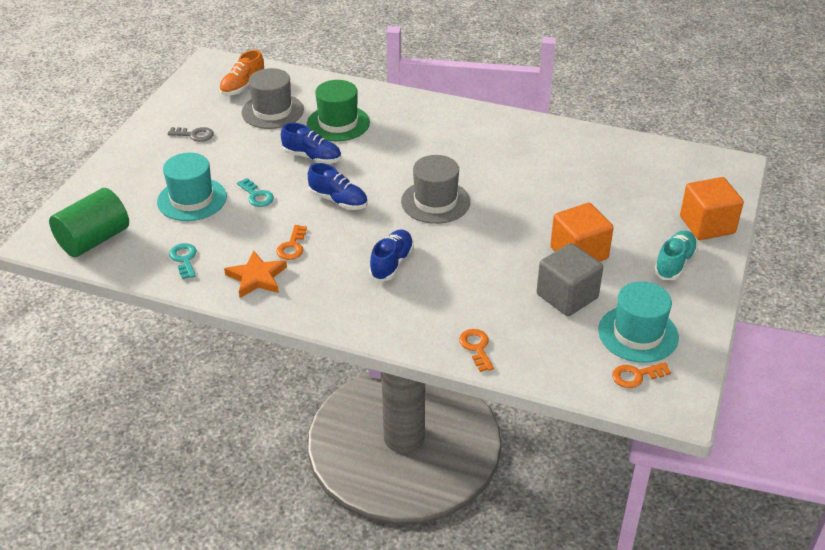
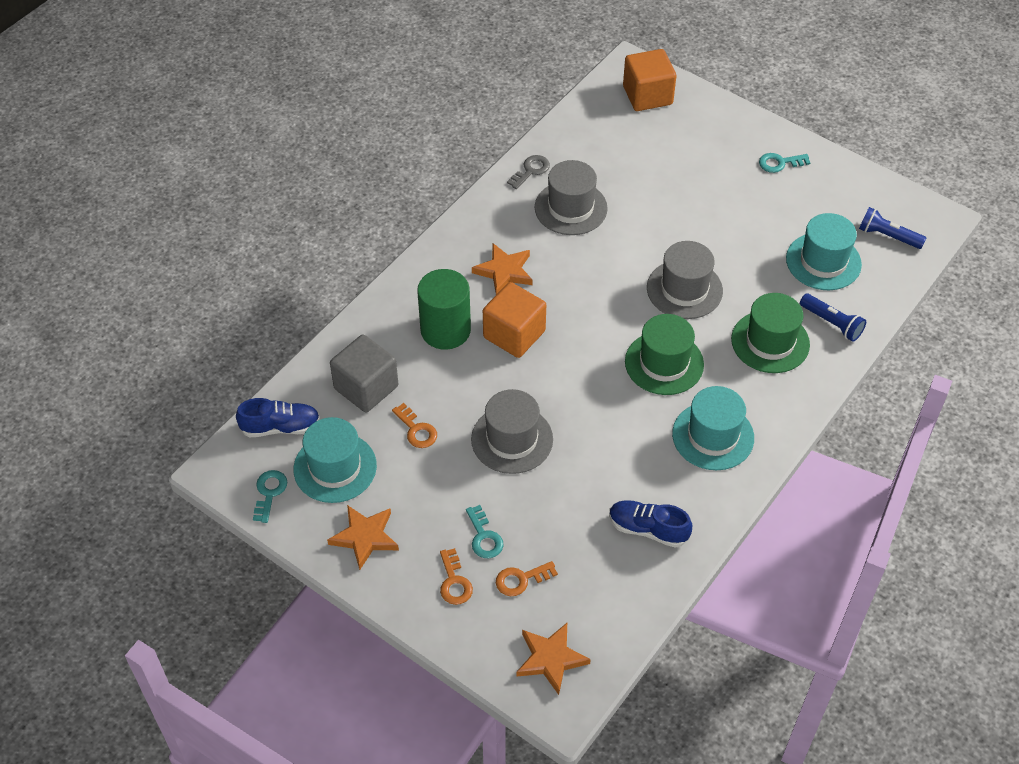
blue flashlight: none = 0 -> [800,294,866,342] [859,207,926,249] = 2
blue shoe: [281,123,341,164] [308,163,368,210] [369,229,414,281] = 3 -> [236,398,320,437] [609,500,692,548] = 2
green hat: [307,80,370,141] = 1 -> [625,314,704,395] [731,293,810,373] = 2
grey hat: [241,68,304,129] [401,155,470,224] = 2 -> [471,389,553,474] [535,160,608,235] [647,241,723,319] = 3
orange shoe: [219,50,264,95] = 1 -> none = 0
orange star: [224,251,287,298] = 1 -> [327,505,399,570] [472,243,533,295] [516,623,591,695] = 3
turquoise hat: [157,153,227,221] [598,281,679,363] = 2 -> [294,417,377,503] [672,386,754,470] [786,213,862,290] = 3
turquoise key: [169,243,197,279] [237,178,274,207] = 2 -> [253,470,287,523] [466,505,504,558] [759,153,810,173] = 3
turquoise shoe: [654,230,698,280] = 1 -> none = 0

